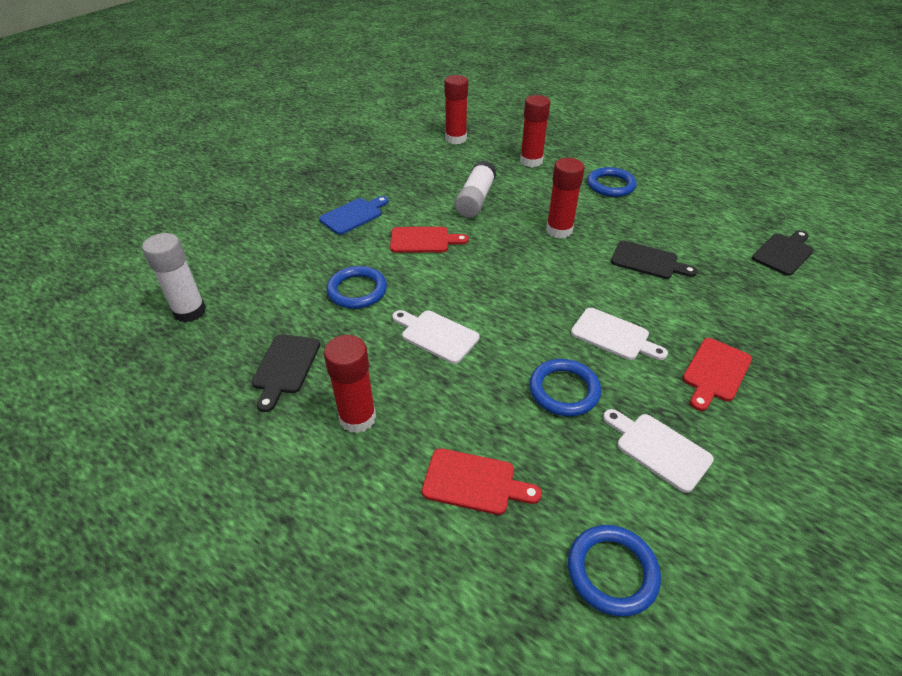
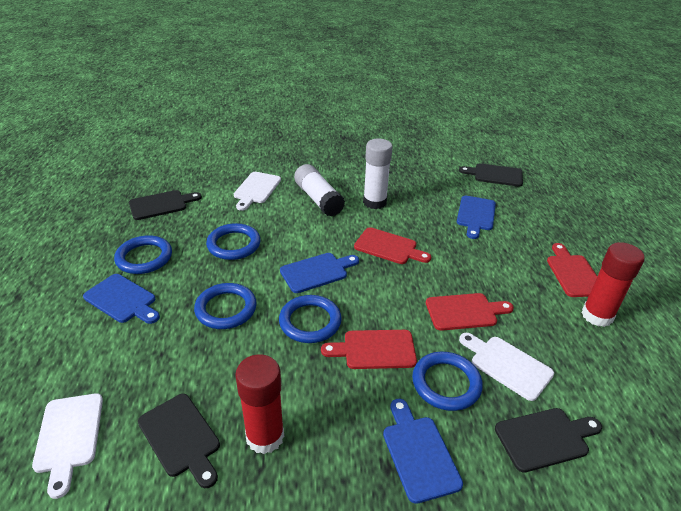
black cutting board: [251,334,320,412] [611,241,697,279] [752,230,814,276] = 3 -> [129,190,202,220] [138,394,220,488] [459,163,523,187] [495,408,602,473] = 4
blue cutting board: [319,196,389,235] = 1 -> [83,274,160,324] [280,253,359,293] [383,399,463,504] [457,196,496,239] = 4
blue ring: [326,266,387,309] [529,359,601,416] [568,525,661,617] [587,167,637,197] = 4 -> [114,235,172,274] [194,283,257,329] [206,223,261,260] [279,295,342,343] [412,352,483,411] = 5
red cutting board: [390,227,469,253] [422,448,542,515] [683,338,752,411] = 3 -> [321,330,417,369] [354,227,431,264] [426,293,514,331] [547,243,597,297] = 4
red glue stick: [324,335,376,433] [445,75,468,144] [520,95,550,167] [546,158,585,239] = 4 -> [235,354,284,454] [581,242,645,327] = 2

